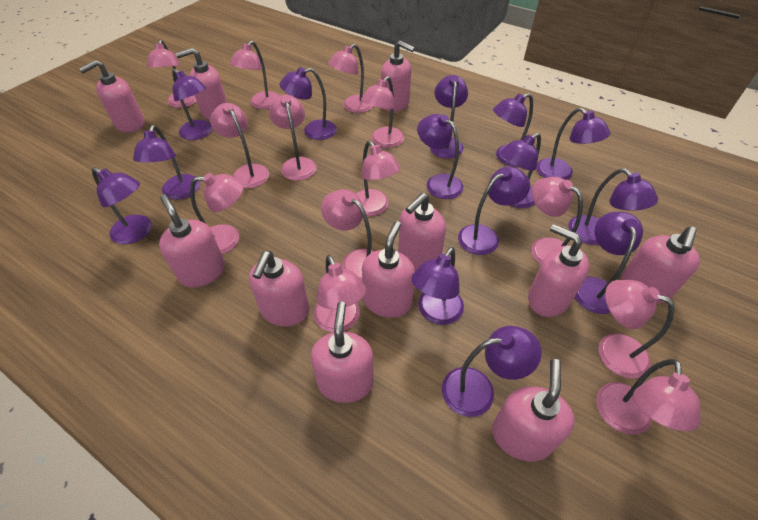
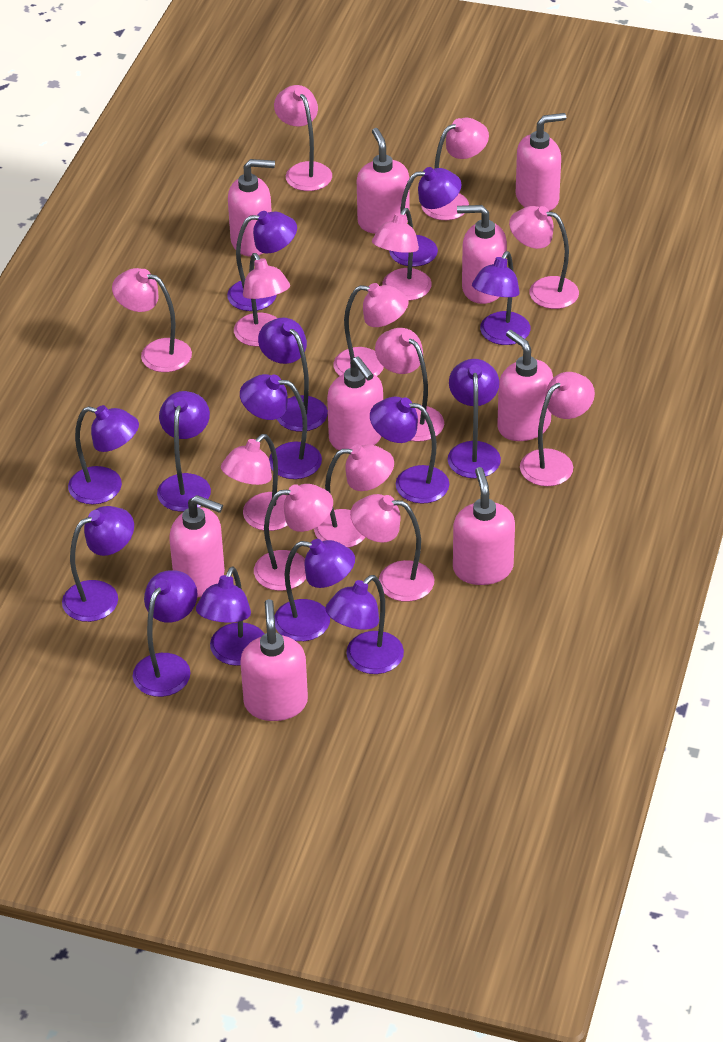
pink soap dispenser: [79,60,145,133] [159,194,225,288] [175,48,227,120] [249,251,310,327] [311,301,374,403] [362,221,415,318] [381,41,415,112] [398,193,446,270] [492,359,575,462] [528,224,589,317] [621,227,700,304] = 11 -> [169,495,225,597] [228,159,275,256] [240,599,308,721] [327,357,383,450] [357,128,410,234] [453,467,515,585] [457,205,507,304] [497,330,553,441] [516,113,566,211] = 9

